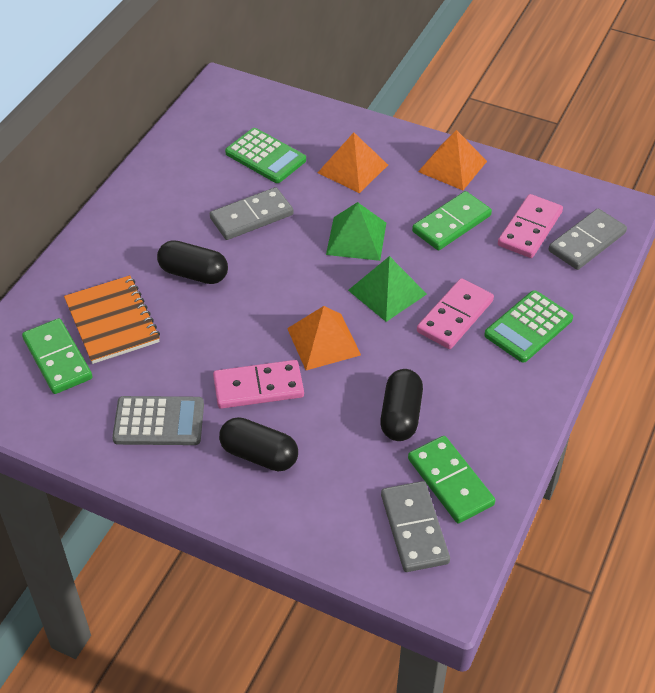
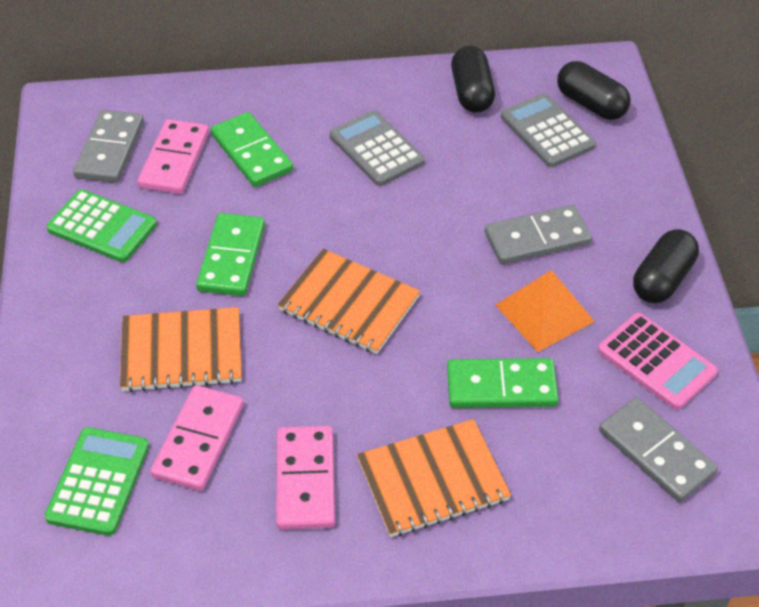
green pyramid: [326,202,386,261] [348,256,427,322] = 2 -> none = 0
grey calculator: [112,396,204,445] = 1 -> [330,110,425,186] [501,93,596,167] = 2
orange notebook: [64,275,160,364] = 1 -> [120,307,242,392] [278,249,420,354] [357,419,511,537] = 3
orange pyramid: [287,306,361,370] [318,133,388,193] [418,130,487,190] = 3 -> [495,270,595,352] = 1
pink calculator: none = 0 -> [598,313,718,410] = 1

